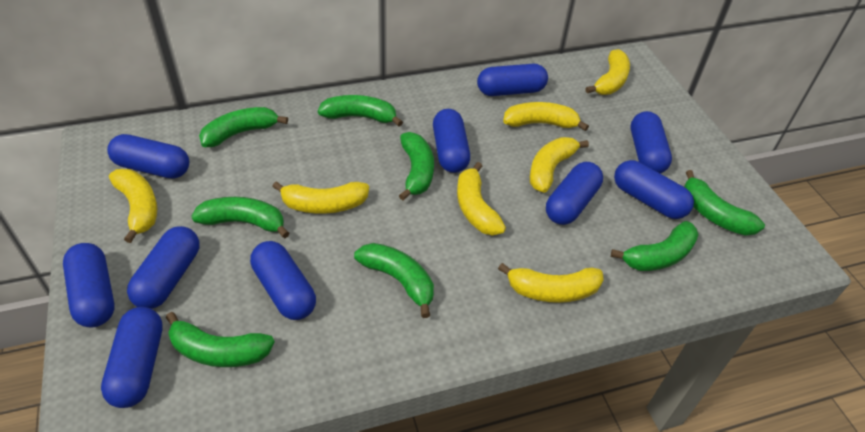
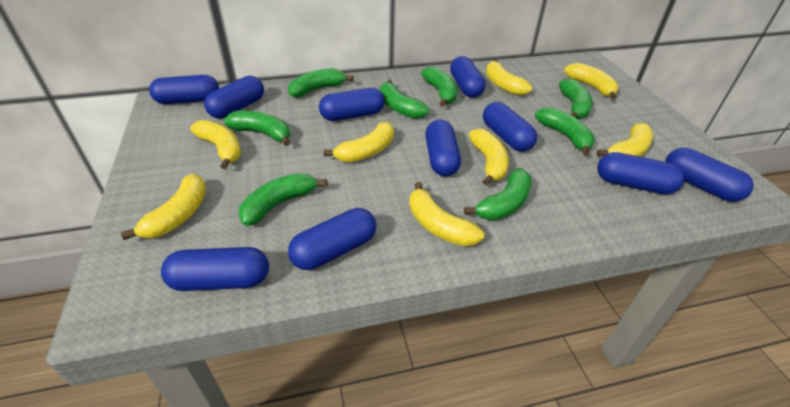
yellow banana: [109,169,157,243] [272,181,369,214] [457,162,506,235] [498,263,604,303] [503,102,589,131] [530,137,589,193] [585,49,630,95] = 7 -> [121,174,206,240] [190,120,241,169] [323,122,394,162] [409,182,484,246] [469,129,509,186] [486,59,532,96] [564,63,618,100] [597,123,653,157] = 8

